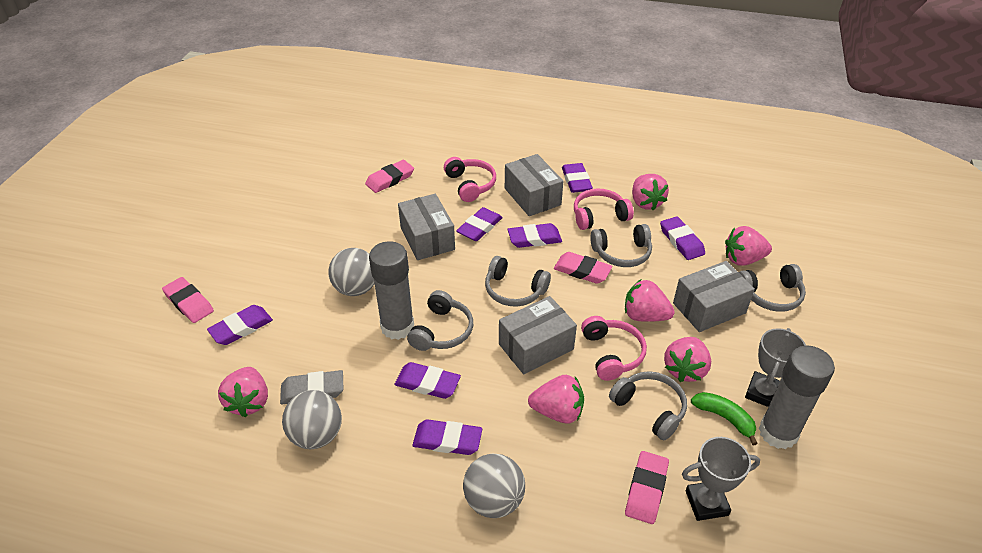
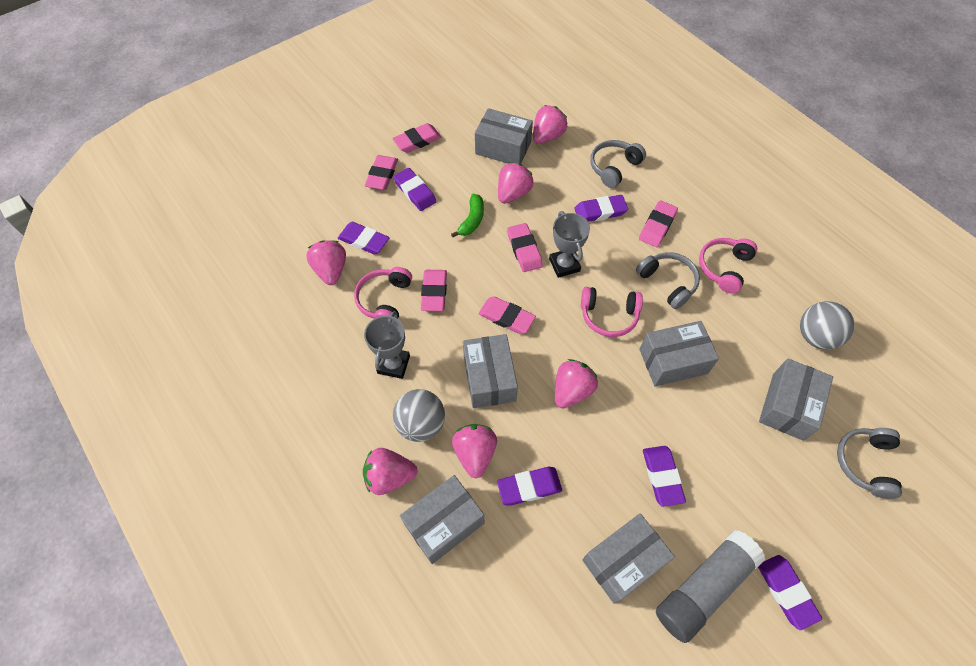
grey ball: [282,390,342,449] [329,248,375,296] [463,453,525,518] = 3 -> [393,389,445,442] [800,301,855,350] = 2
grey box: [398,194,455,260] [499,296,577,374] [505,154,563,216] [673,261,755,332] = 4 -> [400,475,484,564] [463,334,518,408] [475,108,533,164] [582,513,675,604] [639,321,719,387] [759,359,833,441] = 6
grey eraser: [280,370,343,404] = 1 -> none = 0
grey glue stick: [369,241,414,340] [759,346,835,449] = 2 -> [656,530,765,643] = 1
grey headphones: [407,290,473,351] [485,256,551,306] [590,224,652,267] [609,371,687,440] [739,264,806,312] = 5 -> [590,140,646,188] [636,252,700,309] [837,428,902,499] = 3
pink eraser: [162,277,214,323] [365,160,414,193] [554,252,612,284] [625,451,669,524] = 4 -> [365,155,398,190] [392,123,442,153] [421,270,447,311] [478,297,536,334] [507,223,543,272] [639,200,678,247] = 6
purple eraser: [207,305,273,345] [395,362,461,399] [413,419,482,455] [456,207,503,241] [508,223,562,248] [562,163,593,193] [660,216,705,260] = 7 -> [338,222,389,255] [393,168,437,211] [497,467,562,506] [574,195,628,222] [643,446,686,507] [758,555,822,630] = 6

